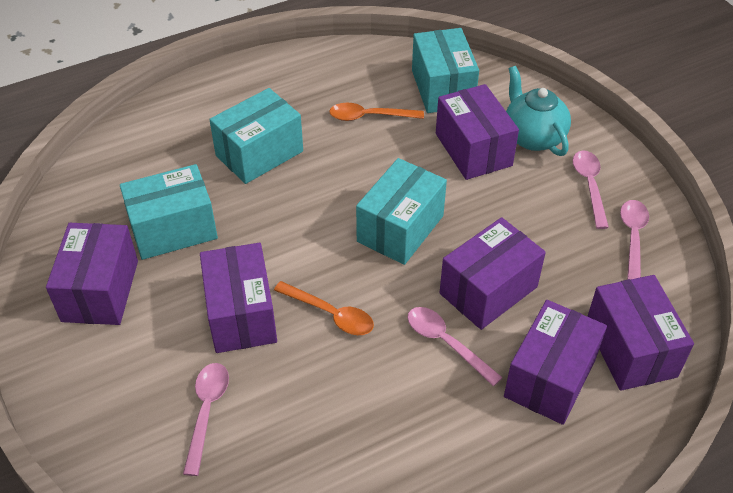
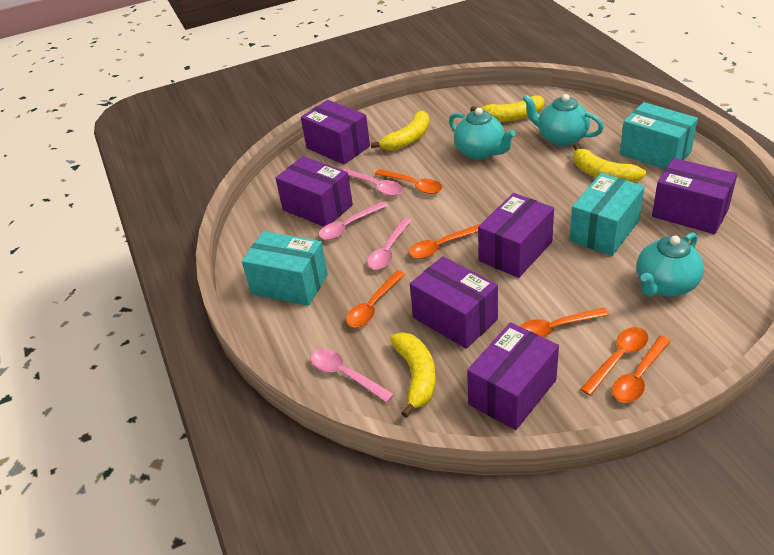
orange spoon: [274,281,374,335] [329,103,424,121] = 2 -> [346,270,405,327] [375,169,443,194] [409,224,480,258] [520,308,609,338] [580,327,649,396] [612,336,671,403] = 6
turquoise box: [120,164,218,260] [209,88,303,184] [356,158,447,265] [412,28,479,113] = 4 -> [242,231,328,306] [569,173,645,256] [620,102,698,169] = 3
turquoise teapot: [506,66,571,156] = 1 -> [449,108,516,160] [522,94,604,146] [637,232,704,297] = 3
yellow banana: none = 0 -> [371,111,429,151] [390,332,436,418] [471,96,544,122] [573,144,646,182] = 4

